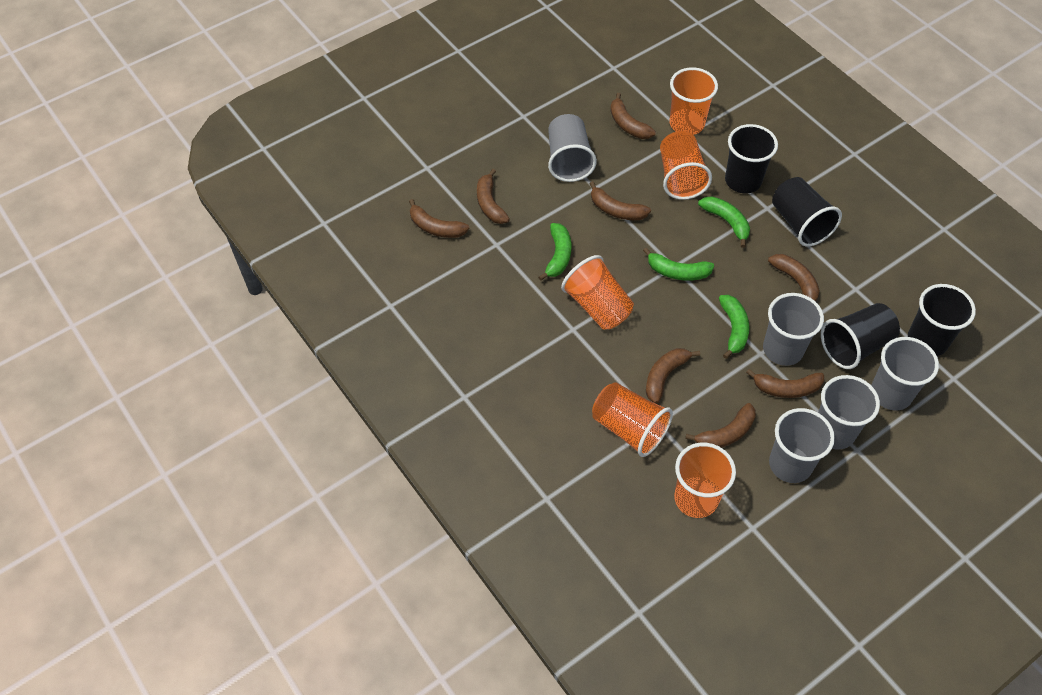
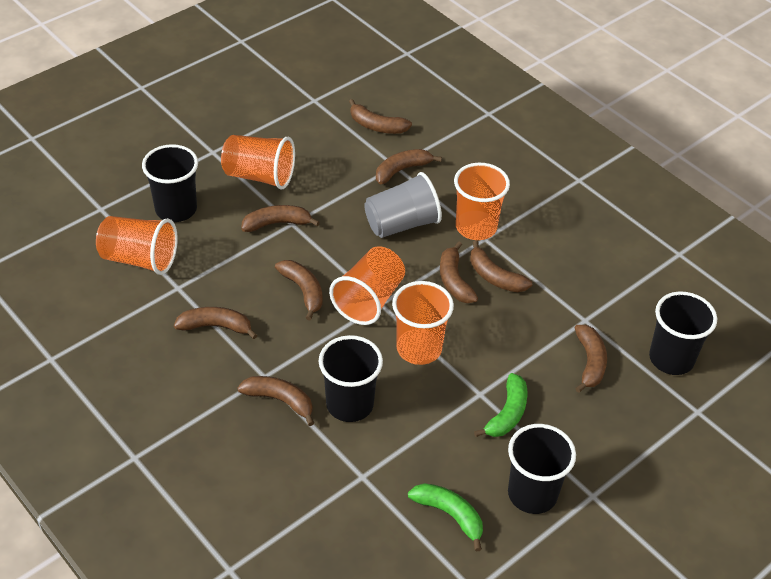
brown banana: [409,199,469,238] [477,169,510,224] [589,181,651,220] [610,93,656,139] [646,348,700,403] [685,403,756,447] [746,369,824,398] [768,254,820,301] = 8 -> [174,307,257,339] [237,376,314,426] [241,205,320,232] [275,260,323,320] [349,99,412,134] [376,149,442,184] [440,241,478,303] [470,240,532,292] [575,325,607,393] = 9
green banana: [538,223,571,281] [643,247,714,281] [698,196,750,248] [719,295,749,359] = 4 -> [408,483,483,551] [474,373,528,437] = 2
grey cup: [548,114,597,182] [763,293,824,366] [769,408,835,483] [818,375,880,450] [871,337,939,410] = 5 -> [364,172,442,238] = 1

